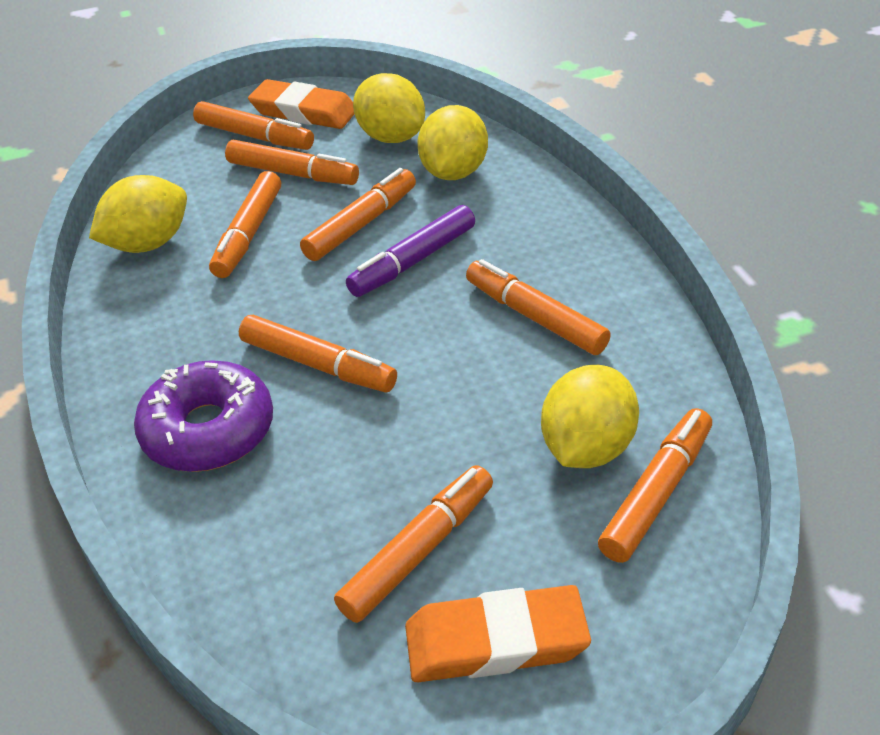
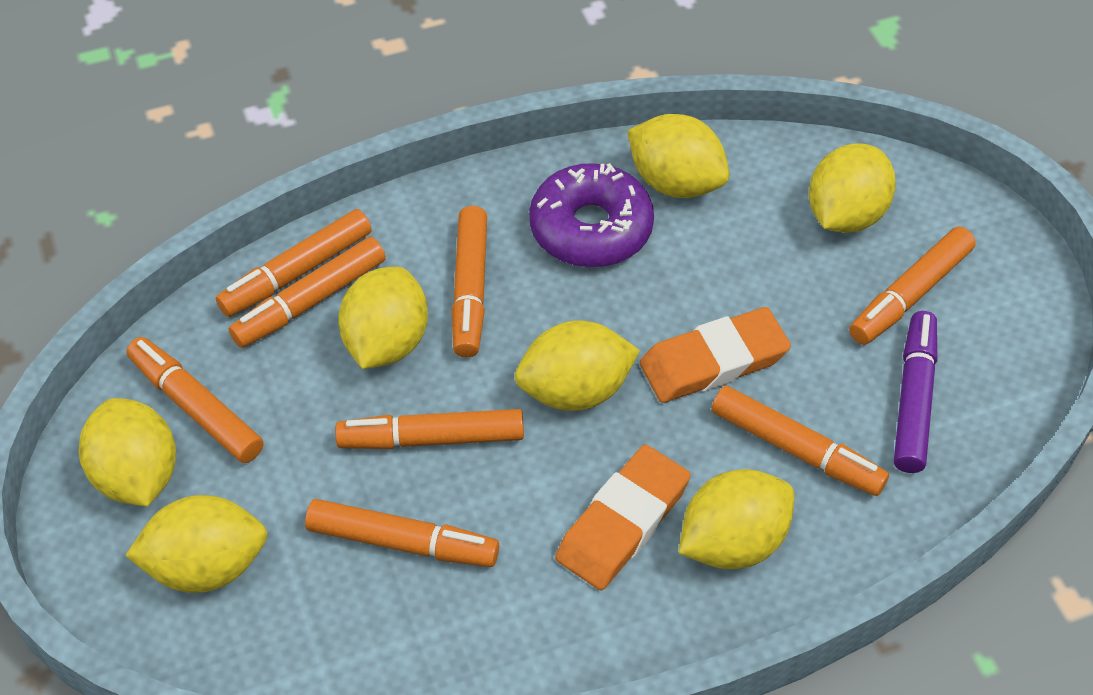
yellow lemon: [89,175,187,253] [353,73,425,143] [417,105,488,180] [541,365,639,468] = 4 -> [79,398,176,507] [125,495,267,593] [338,267,428,369] [515,321,640,411] [627,114,730,198] [679,469,794,569] [809,143,896,233] = 7

